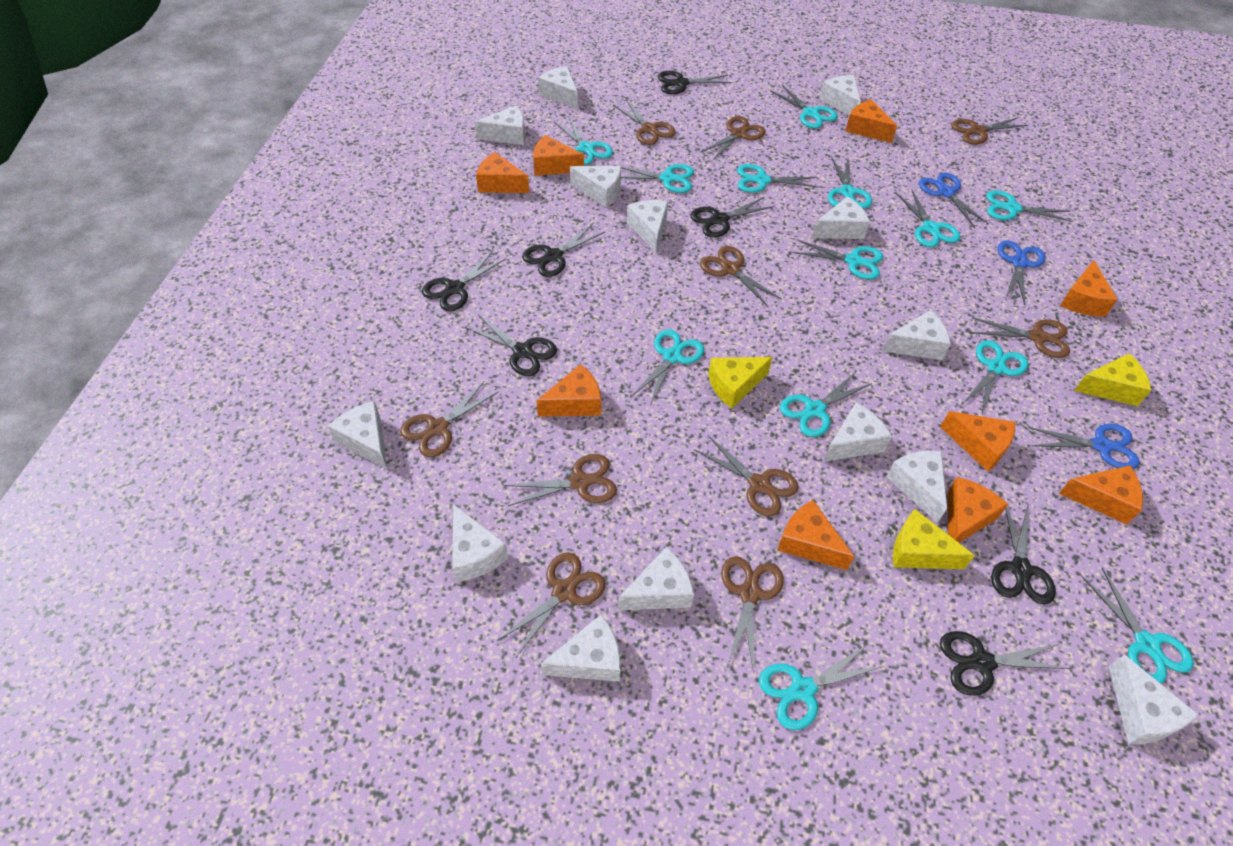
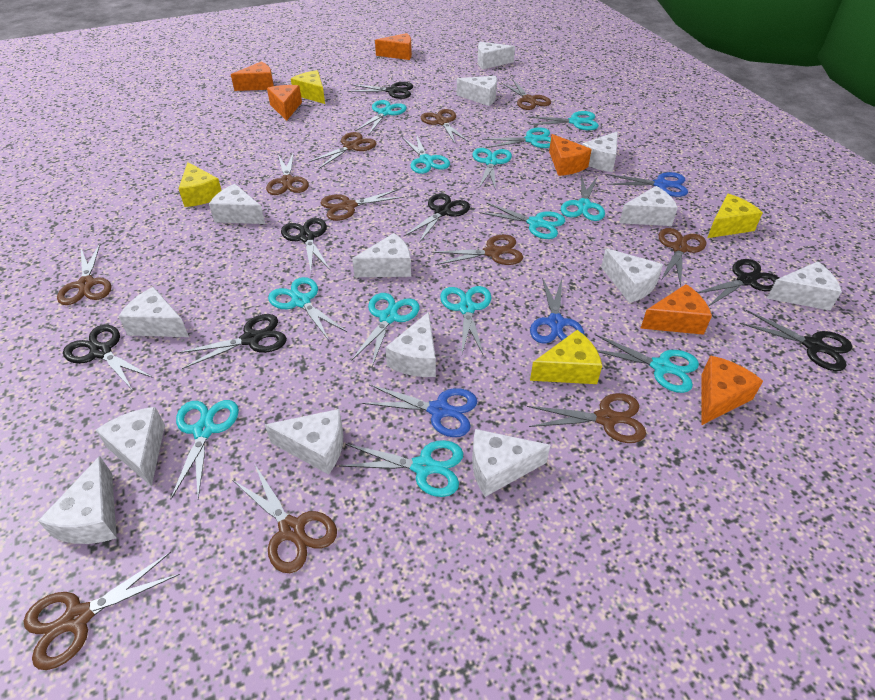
brown scissors: [400,381,499,457] [497,552,605,657] [504,454,617,506] [613,99,676,145] [694,435,799,516] [699,116,766,161] [700,246,782,307] [721,556,784,673] [951,117,1028,145] [972,317,1070,358] = 10 -> [24,552,180,670] [57,244,111,305] [233,465,337,573] [266,152,309,195] [308,132,377,169] [321,189,404,221] [421,109,469,143] [431,234,523,265] [502,80,551,110] [527,393,646,443] [658,228,706,287] = 11
orange cheese: [476,152,529,193] [533,135,584,176] [536,364,601,417] [778,500,855,570] [845,99,897,143] [940,411,1015,471] [947,477,1009,543] [1059,465,1143,525] [1060,260,1117,316] = 9 -> [231,62,274,91] [267,85,302,121] [375,33,412,60] [549,134,592,176] [640,284,712,335] [702,355,763,425] = 6
yellow cheese: [708,357,773,409] [893,509,975,569] [1074,353,1151,406] = 3 -> [178,162,222,207] [291,70,325,104] [530,330,602,384] [707,194,763,238] = 4

